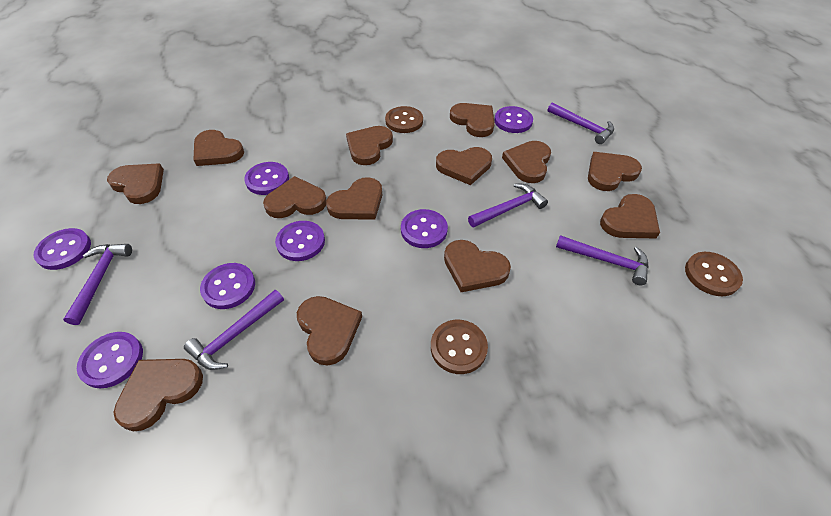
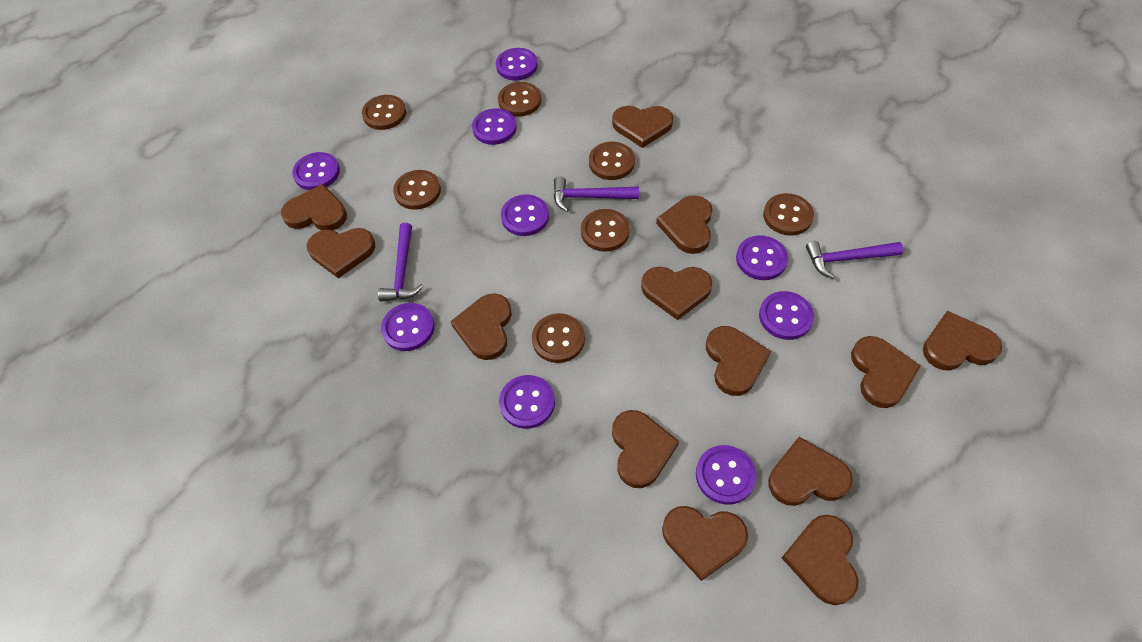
brown button: [385,106,423,133] [431,320,488,374] [685,252,743,296] = 3 -> [362,95,406,130] [393,170,441,210] [498,82,541,117] [532,313,585,363] [581,209,630,252] [589,142,635,180] [763,193,814,236] = 7
purple button: [34,228,91,270] [77,332,143,388] [200,263,255,309] [244,162,289,195] [275,221,325,261] [401,209,448,248] [494,106,533,133] = 7 -> [292,152,340,190] [381,303,435,351] [472,108,517,145] [496,48,538,81] [499,375,555,429] [501,195,549,236] [696,445,757,505] [736,235,788,280] [759,291,814,340] = 9
purple hammer: [63,244,132,325] [184,290,284,370] [468,183,548,228] [548,103,614,144] [556,235,649,285] = 5 -> [378,223,424,302] [554,176,639,212] [806,241,903,279] = 3

